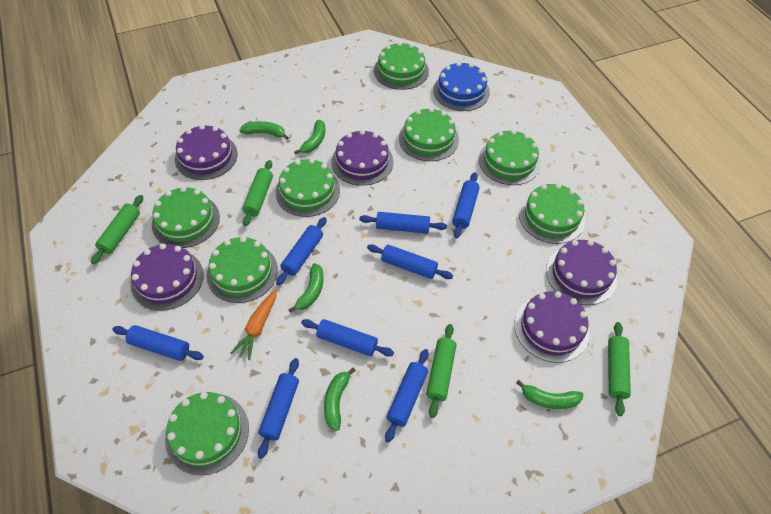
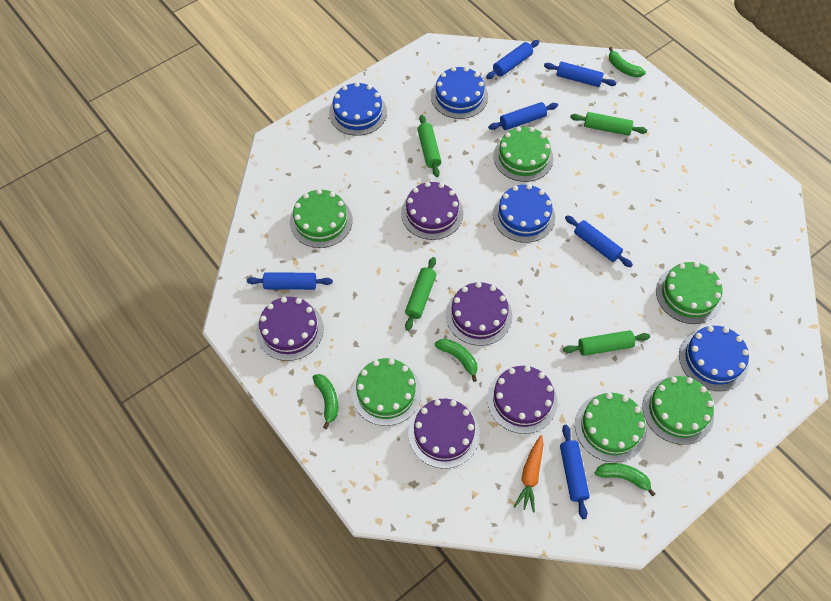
blue cake: [433,62,490,111] = 1 -> [329,82,387,136] [431,67,488,119] [493,184,555,243] [679,326,749,391] = 4
blue rolling pin: [112,325,204,361] [258,358,299,459] [276,217,327,286] [301,319,394,356] [359,212,447,234] [367,244,453,279] [385,349,429,443] [452,172,480,238] = 8 -> [247,272,333,290] [486,40,539,79] [488,102,558,130] [544,62,617,87] [560,425,590,519] [565,215,633,267] = 6
green banana: [239,121,289,140] [288,263,324,313] [294,120,326,154] [324,368,356,431] [516,380,584,409] = 5 -> [312,374,338,429] [435,339,477,382] [595,463,655,497] [609,47,646,77] = 4
green cake: [152,187,220,248] [165,392,249,475] [207,236,278,303] [276,158,340,217] [374,42,429,90] [399,108,459,161] [479,130,541,185] [519,183,585,244] = 8 -> [290,189,353,248] [351,358,421,426] [493,127,554,182] [575,393,647,462] [642,376,714,445] [656,262,723,324] = 6

